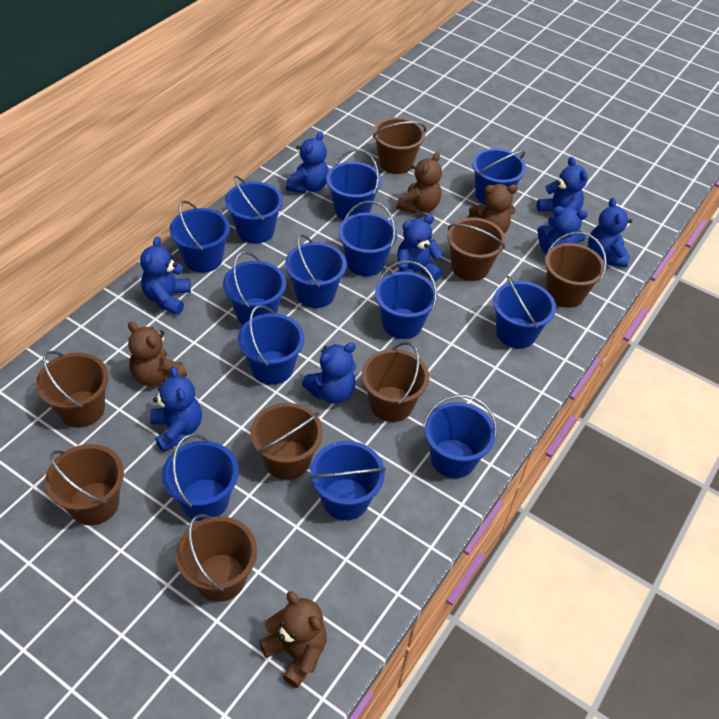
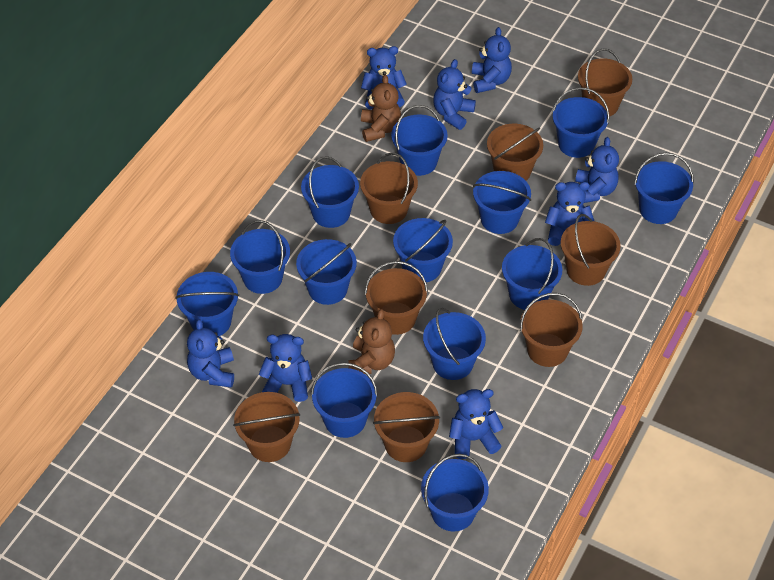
brown teddy bear: [128,322,187,386] [259,591,327,688] [397,152,442,214] [468,184,518,234] = 4 -> [348,309,395,374] [361,74,401,142] = 2

